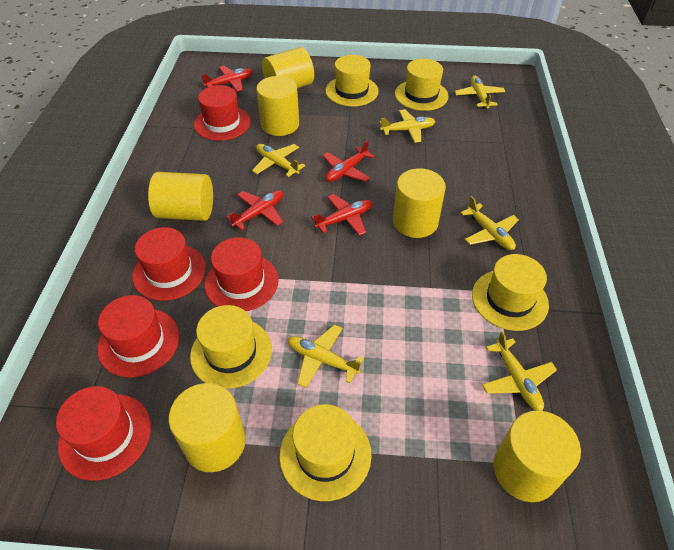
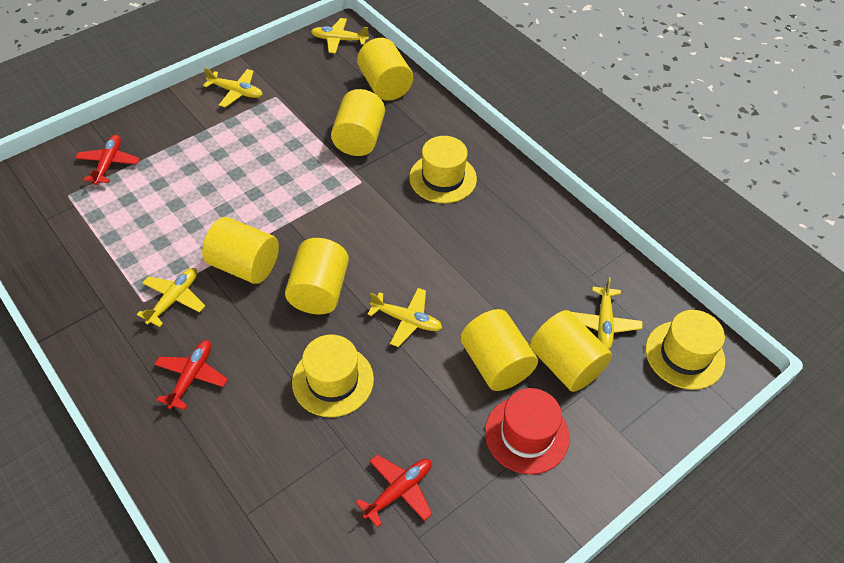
red hat: [56,386,151,481] [97,295,179,378] [132,227,206,301] [194,85,251,141] [204,237,279,311] = 5 -> [485,388,569,474] = 1
red plane: [202,66,253,92] [226,190,283,230] [311,194,373,236] [323,140,375,182] = 4 -> [75,135,140,185] [154,340,228,410] [356,454,432,528] = 3
yellow hat: [190,305,272,389] [279,404,372,501] [325,55,379,106] [395,59,449,111] [472,254,549,331] = 5 -> [292,334,374,417] [409,136,477,203] [646,310,725,390] = 3
yellow plane: [252,144,305,177] [287,324,364,388] [380,109,436,143] [455,76,505,109] [461,196,519,250] [482,331,557,411] = 6 -> [137,268,205,327] [203,68,263,107] [311,18,369,54] [367,288,442,347] [572,277,643,349] = 5

